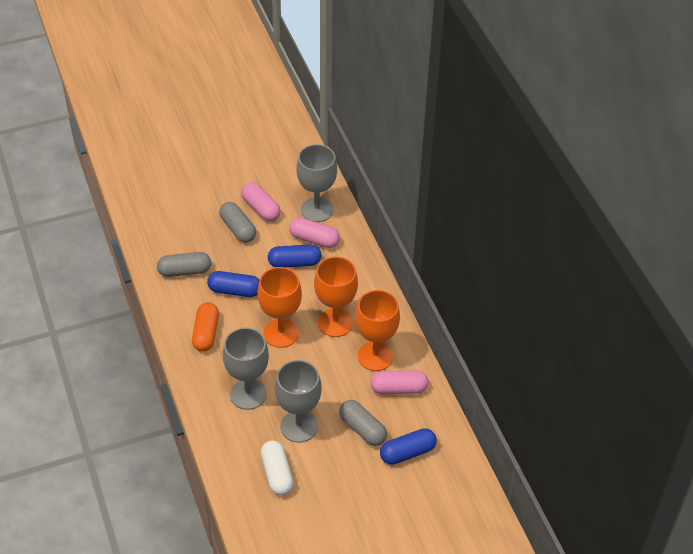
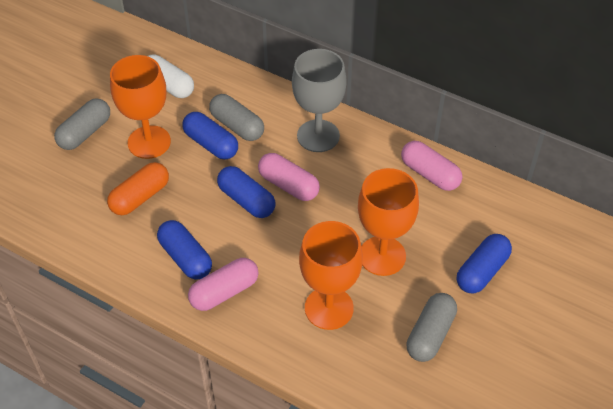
blue capsule: [207,271,259,297] [268,245,322,267] [380,428,437,465] = 3 -> [157,220,212,279] [182,112,238,159] [217,166,275,218] [457,234,512,293] = 4
grey goblet: [223,327,269,410] [275,360,322,443] [296,144,337,222] = 3 -> [292,49,347,152] = 1

